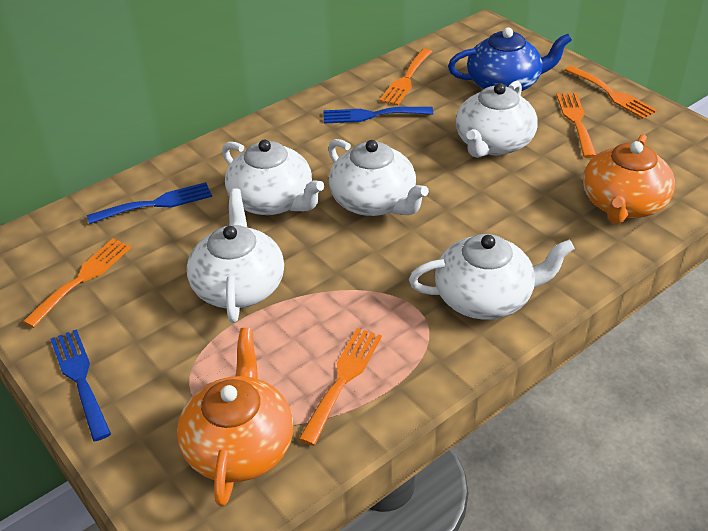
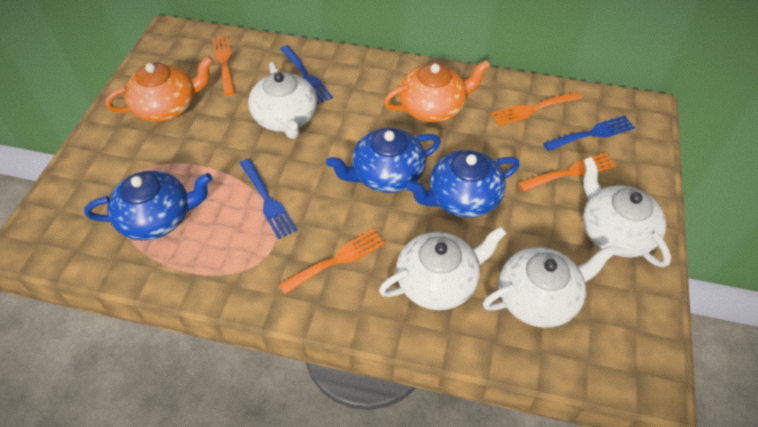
blue teapot: [448,27,572,91] = 1 -> [84,170,212,240] [326,128,441,193] [407,150,519,218] = 3
orange fork: [23,238,132,328] [299,328,382,446] [380,49,432,106] [556,92,596,158] [565,66,657,119] = 5 -> [212,35,235,95] [278,229,385,294] [491,92,582,126] [519,153,616,191] = 4
white teapot: [187,188,284,323] [222,140,324,215] [328,139,429,216] [409,234,575,320] [456,81,538,158] = 5 -> [248,62,317,139] [379,226,507,310] [483,246,616,328] [583,156,671,267] = 4

